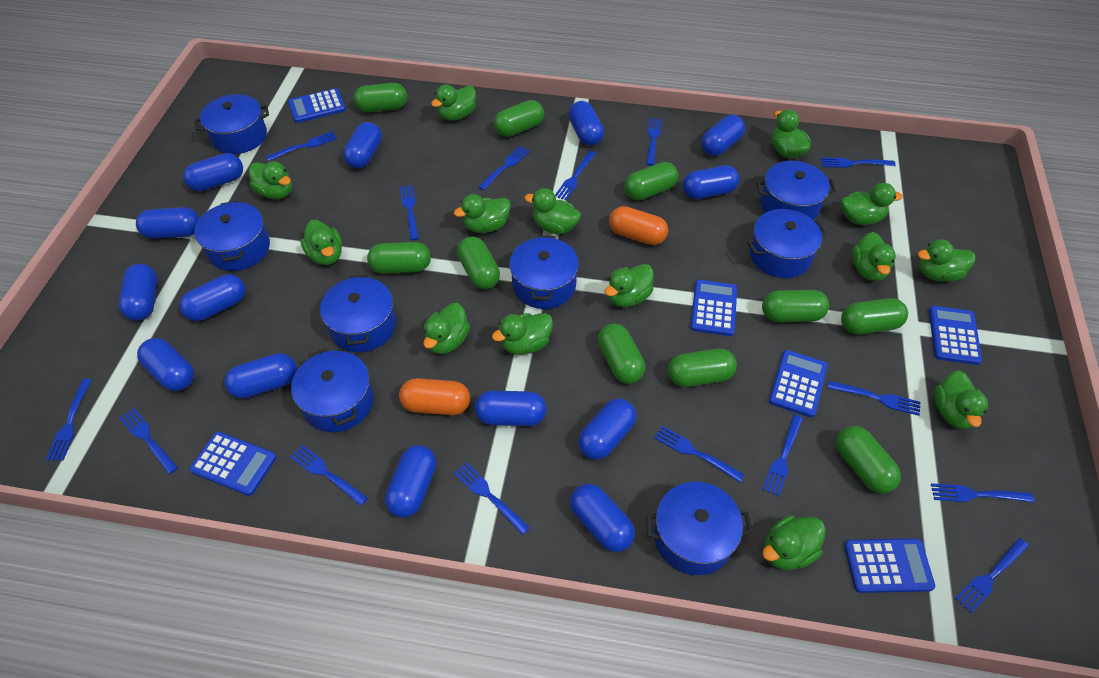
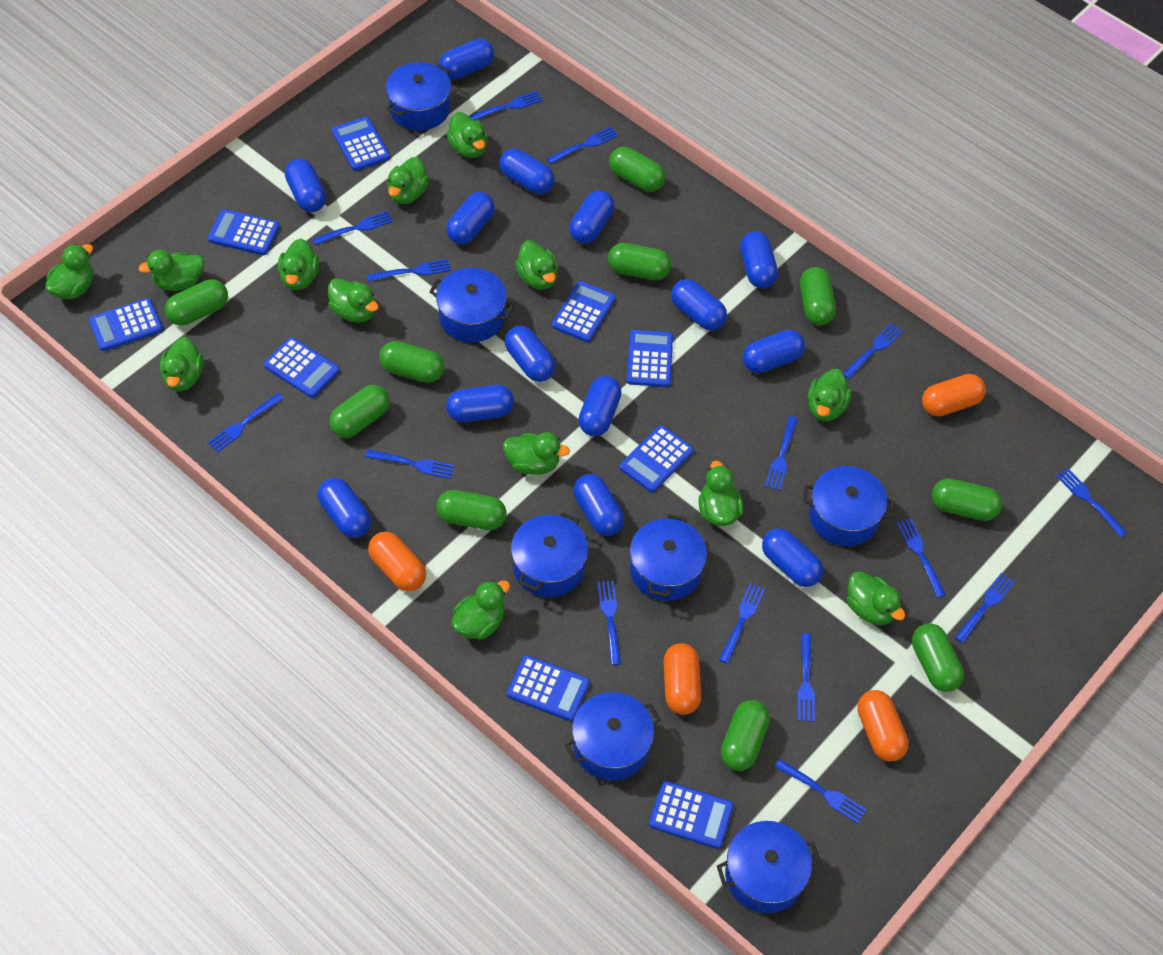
blue calculator: [190,432,277,496] [288,88,346,123] [691,280,737,336] [769,350,828,417] [844,538,935,593] [929,306,982,365] = 6 -> [89,298,163,351] [208,209,280,255] [264,337,340,398] [332,117,390,171] [507,655,590,721] [552,281,615,342] [620,425,694,492] [627,330,673,387] [649,781,734,849] = 9
blue pot: [194,201,270,271] [195,94,269,154] [291,348,374,432] [320,275,396,352] [509,235,579,309] [646,482,752,575] [747,209,826,278] [756,161,836,220] = 8 -> [386,62,451,130] [429,268,514,342] [511,512,588,597] [565,692,661,780] [630,514,707,601] [717,821,821,913] [802,466,895,546] = 7
green duck: [249,162,292,199] [301,220,342,265] [423,303,470,354] [431,85,476,121] [454,194,511,233] [492,313,553,355] [524,188,581,234] [605,264,654,307] [762,515,826,570] [772,110,811,158] [841,183,903,225] [852,232,896,281] [918,240,975,282] [934,370,988,429] = 14 -> [45,244,94,299] [138,250,204,291] [160,337,204,391] [278,239,319,290] [328,278,379,322] [387,157,429,204] [446,112,487,158] [452,580,510,639] [503,432,570,475] [515,240,558,290] [699,460,743,526] [808,369,851,421] [847,571,905,625] = 13
orange capsule: [399,378,470,415] [609,206,668,245] = 2 -> [368,532,426,591] [663,643,701,715] [857,690,909,761] [922,374,986,416] = 4

